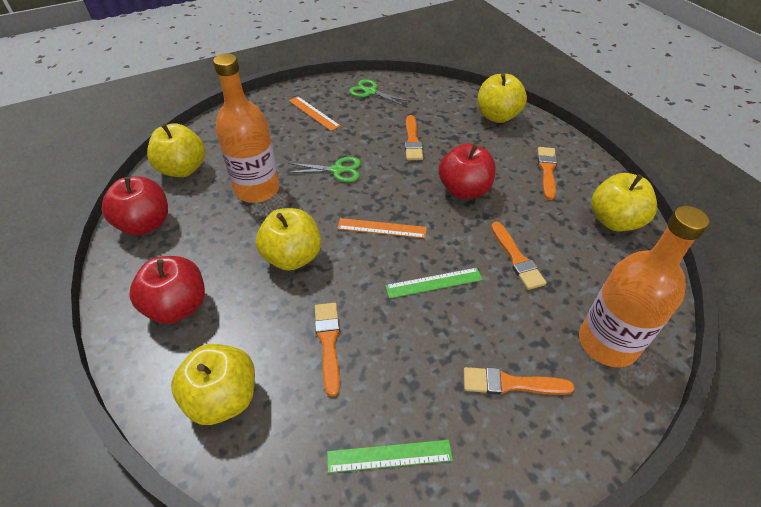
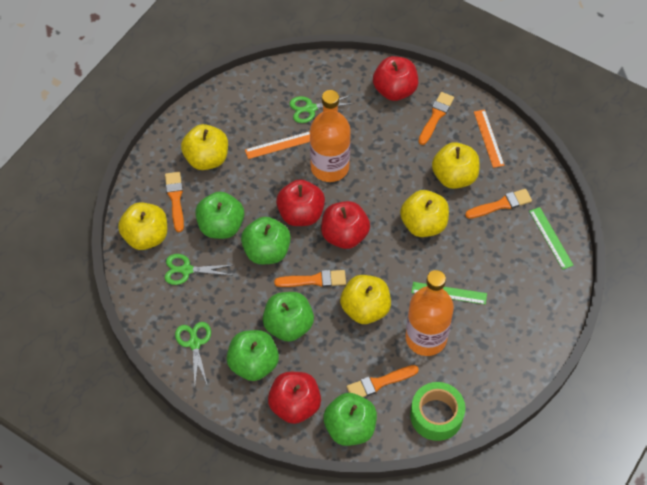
green apple: none = 0 -> [195,192,244,239] [227,330,279,381] [241,217,291,264] [263,292,314,342] [323,393,377,446] = 5
green scissors: [286,157,361,182] [349,79,411,106] = 2 -> [165,254,232,285] [175,322,211,386] [289,95,354,123] = 3
green tape: none = 0 -> [410,382,465,441] = 1
red apple: [102,176,168,235] [129,256,205,324] [439,143,496,199] = 3 -> [268,372,321,424] [276,179,325,226] [321,201,370,249] [373,56,418,101] = 4

